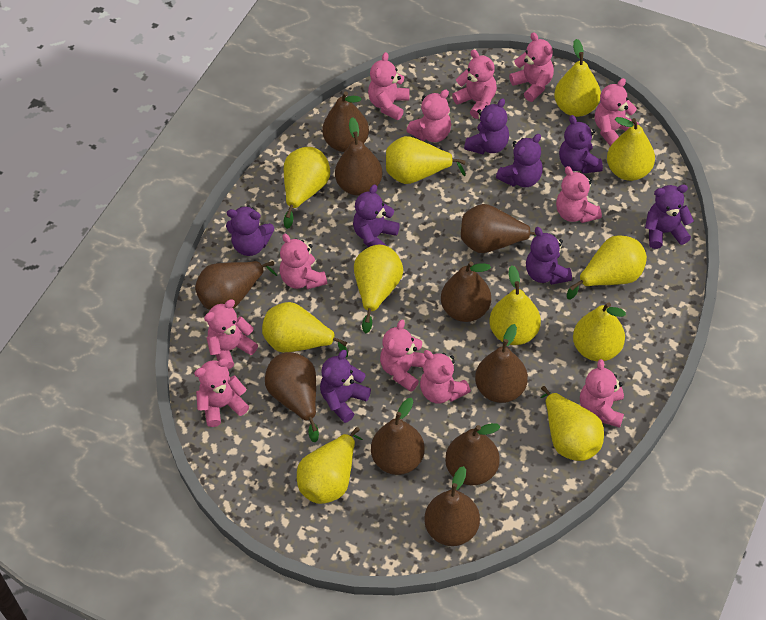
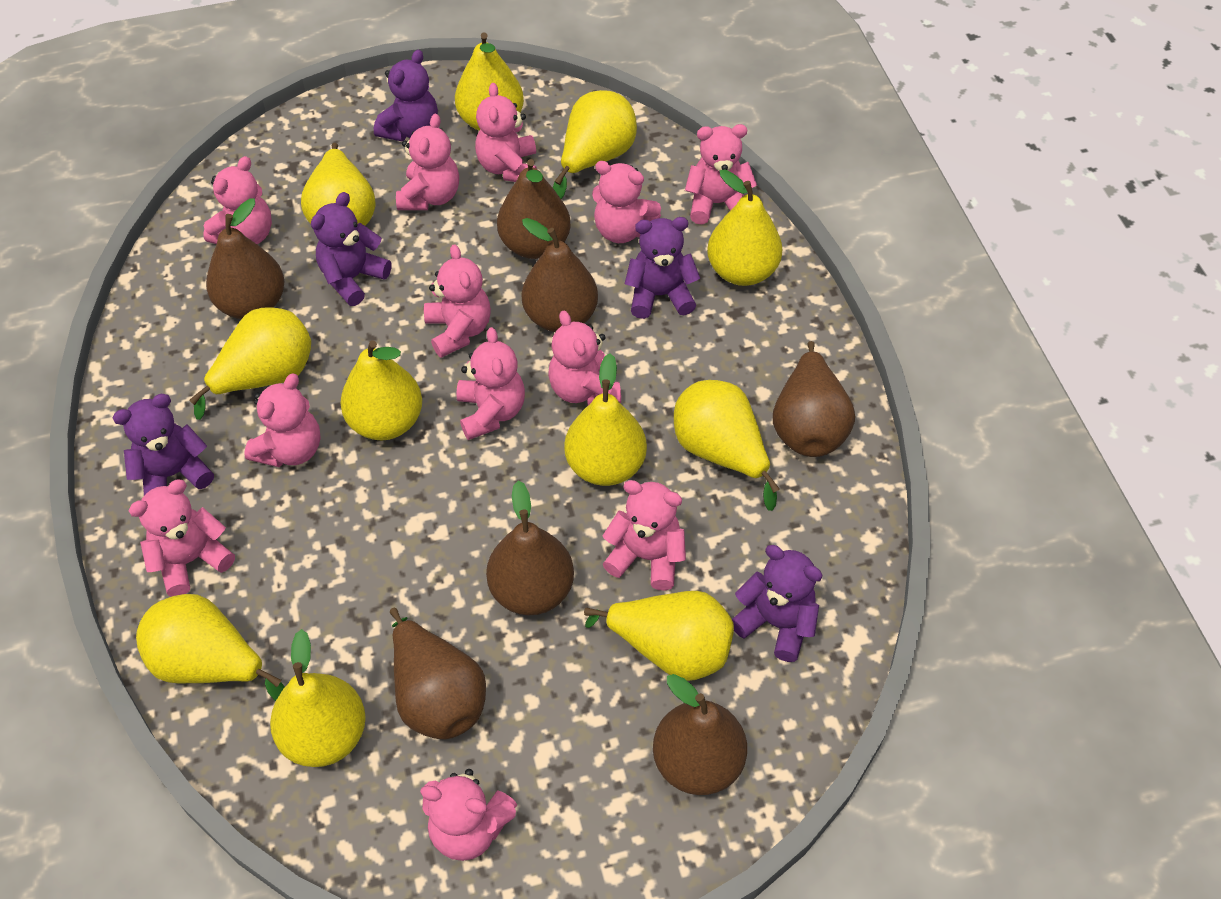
brown pear: [195,261,277,310] [265,352,319,442] [322,91,369,152] [335,117,382,196] [371,398,425,475] [424,466,480,546] [441,261,491,322] [445,423,501,485] [461,204,537,253] [475,324,528,403] = 10 -> [206,199,284,319] [390,608,486,739] [486,481,574,615] [497,159,571,259] [522,218,598,332] [653,674,747,795] [773,341,855,457] = 7
purple teddy bear: [226,205,274,256] [320,350,371,423] [353,184,400,247] [464,98,509,154] [496,134,543,187] [526,227,572,285] [559,115,603,173] [645,184,694,249] = 8 -> [112,394,214,495] [311,192,392,306] [374,49,438,142] [625,217,700,319] [732,545,822,662] = 5

